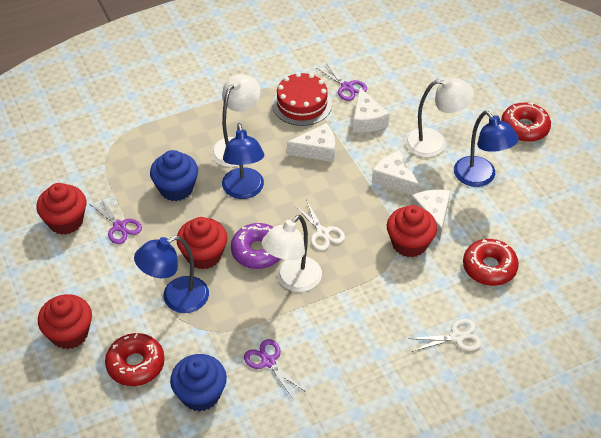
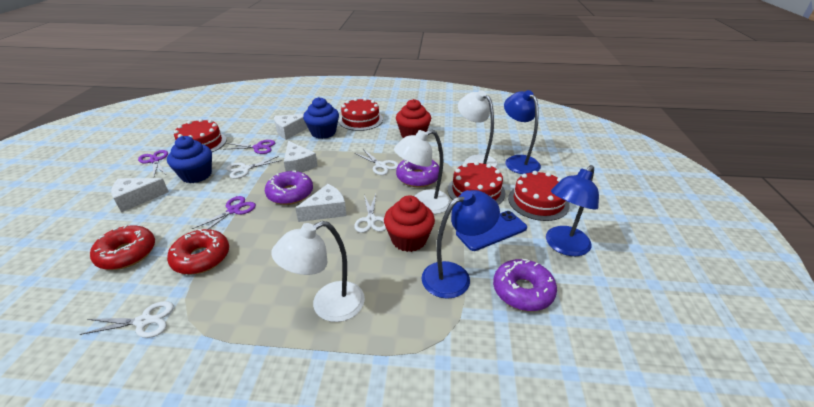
blue phone: none = 0 -> [456,211,527,251] = 1
purple donut: [231,223,280,269] = 1 -> [265,170,313,205] [396,160,439,187] [493,259,557,311] = 3
red cake: [272,72,332,126] = 1 -> [174,119,227,152] [339,98,383,131] [448,161,505,205] [508,171,570,221] = 4
red cupcake: [36,183,86,235] [38,294,92,349] [176,217,227,269] [387,205,437,257] = 4 -> [384,195,435,252] [396,99,431,138] = 2
red donut: [105,333,165,386] [463,239,519,286] [501,103,551,142] = 3 -> [90,225,155,270] [167,229,229,275] = 2
white scissors: [294,200,345,251] [408,319,482,352] = 2 -> [80,301,174,338] [226,156,282,179] [354,194,386,233] [355,149,399,175] = 4

